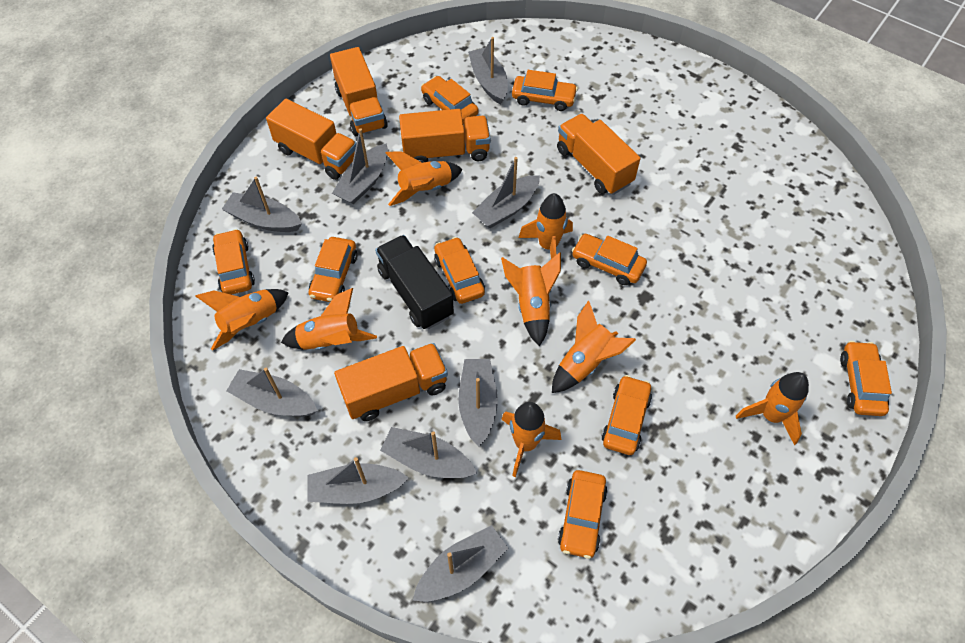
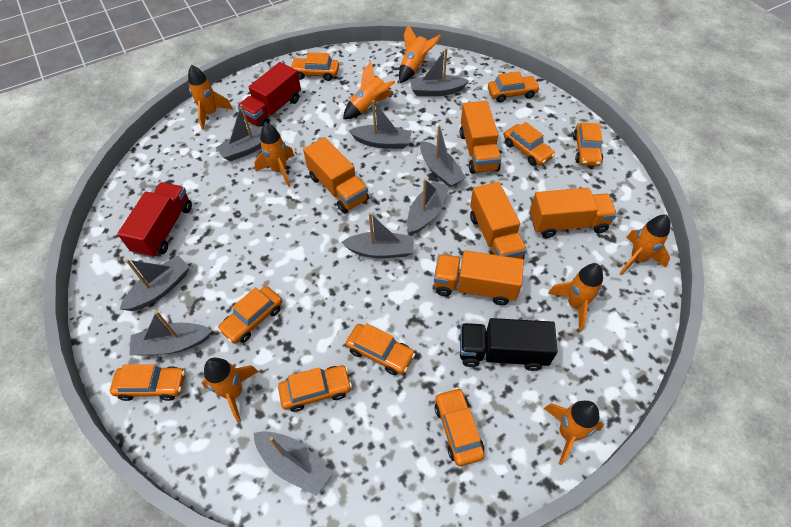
red truck: none = 0 -> [117,182,192,258] [237,62,301,127] = 2

